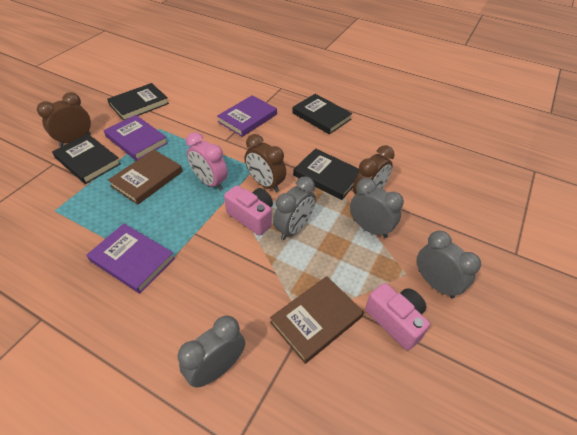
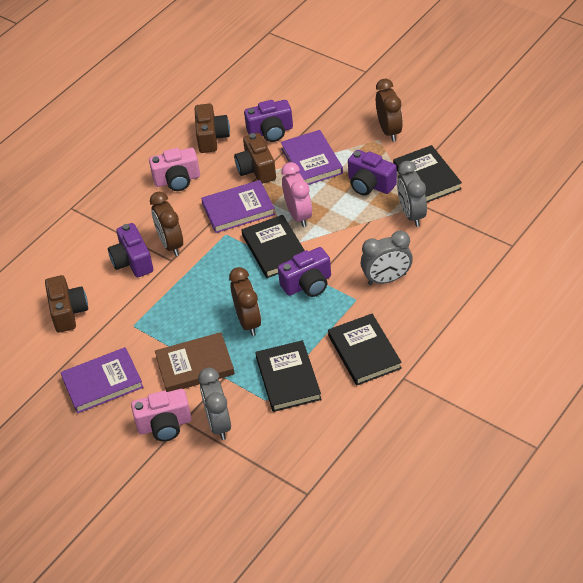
brown book: [108,149,183,205] [270,276,363,364] = 2 -> [155,332,235,392] = 1
brown camera: none = 0 -> [45,275,88,333] [195,103,230,153] [234,133,276,184] = 3
grey clock: [177,316,245,387] [273,176,316,240] [350,178,404,238] [417,231,481,299] = 4 -> [198,368,231,440] [361,231,413,285] [397,161,427,227] = 3
purple camera: none = 0 -> [108,223,153,277] [244,100,293,142] [278,247,331,297] [348,150,397,195] = 4

